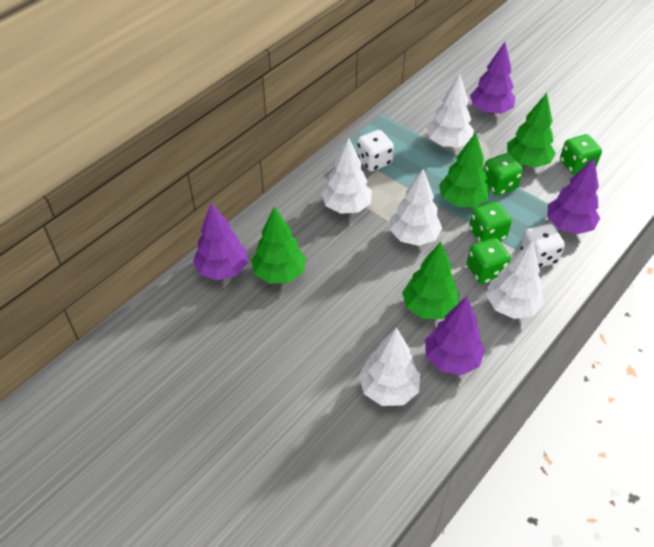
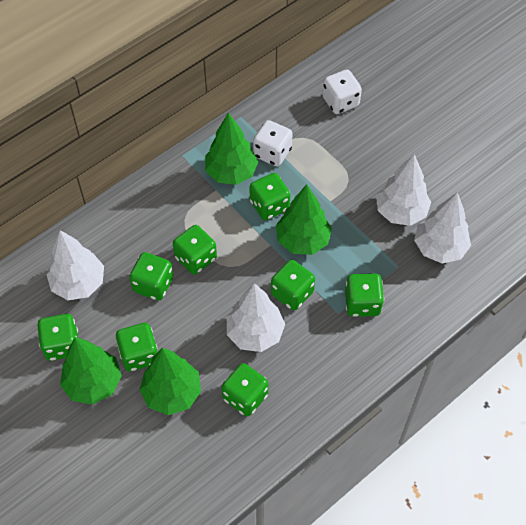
green dice: [467,238,511,284] [469,201,512,242] [484,153,523,196] [560,134,602,175] = 4 -> [37,314,78,361] [116,323,158,371] [129,252,173,301] [173,225,217,275] [222,363,269,416] [249,173,290,220] [271,260,315,310] [345,273,384,317] = 8
purple tree: [193,202,248,281] [425,296,485,375] [470,42,515,114] [547,158,600,234] = 4 -> none = 0
white tree: [321,138,372,214] [359,327,420,406] [390,169,442,246] [427,74,474,147] [486,241,544,319] = 5 -> [47,230,104,300] [227,283,285,352] [376,154,431,226] [414,192,471,264] = 4

